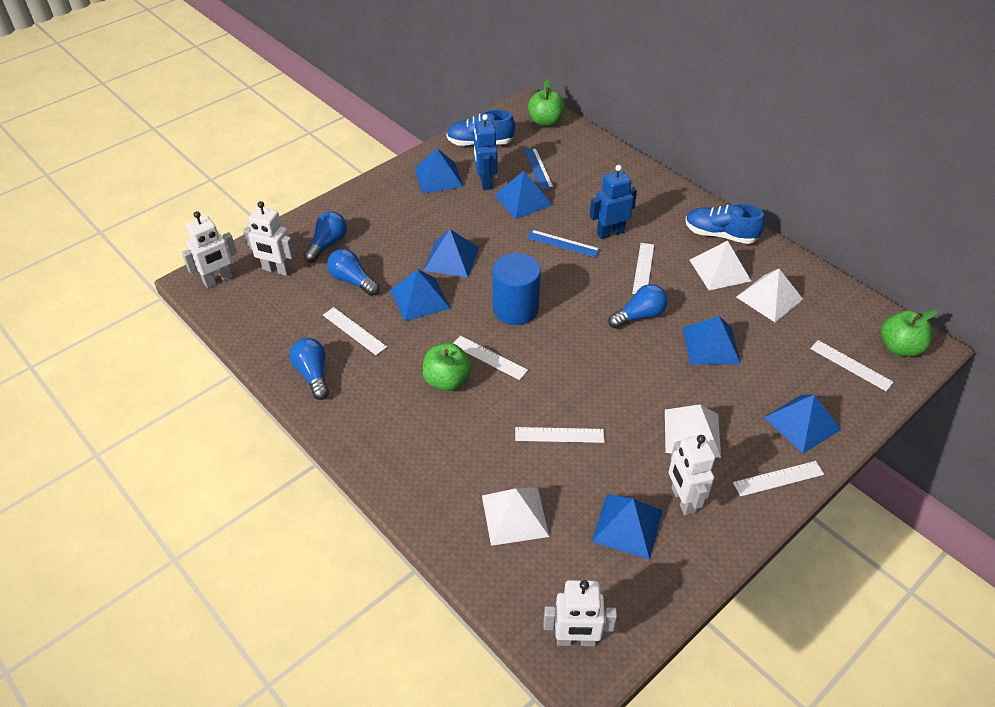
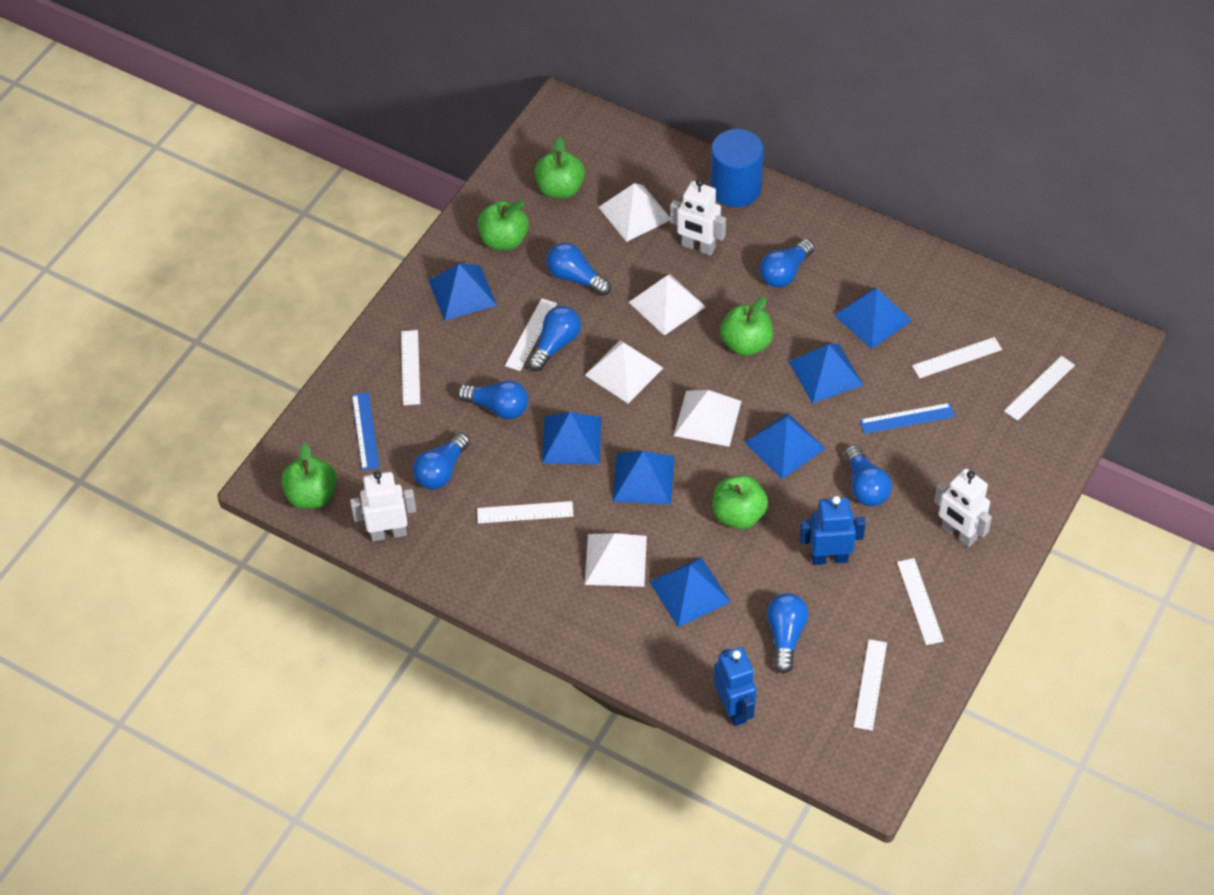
blue light bulb: [290,338,329,400] [304,211,347,263] [327,249,380,296] [608,284,668,329] = 4 -> [413,432,470,490] [457,380,528,419] [528,306,581,371] [546,243,611,296] [759,239,814,288] [767,593,808,674] [845,444,892,507] = 7
blue shoe: [446,109,515,146] [685,203,765,244] = 2 -> none = 0
green apple: [423,343,472,391] [528,79,565,127] [881,310,938,357] = 3 -> [281,443,337,509] [478,200,529,250] [535,137,585,199] [713,475,768,529] [720,297,773,356] = 5
white pyramid: [482,487,549,546] [665,405,721,458] [690,241,751,290] [736,269,803,322] = 4 -> [585,340,663,403] [585,533,647,587] [598,183,670,242] [629,274,706,336] [674,390,741,447] = 5
white robot: [182,211,237,288] [243,201,295,276] [544,580,617,646] [669,435,715,515] = 4 -> [350,471,416,541] [670,179,726,256] [934,469,992,547] = 3
white ruler: [323,307,387,355] [453,336,528,380] [515,427,604,443] [632,243,654,294] [733,461,824,497] [810,340,894,391] = 6 -> [401,330,420,405] [477,501,574,523] [505,298,557,371] [854,639,887,731] [897,558,944,645] [912,337,1002,378] [1004,356,1075,421] = 7

